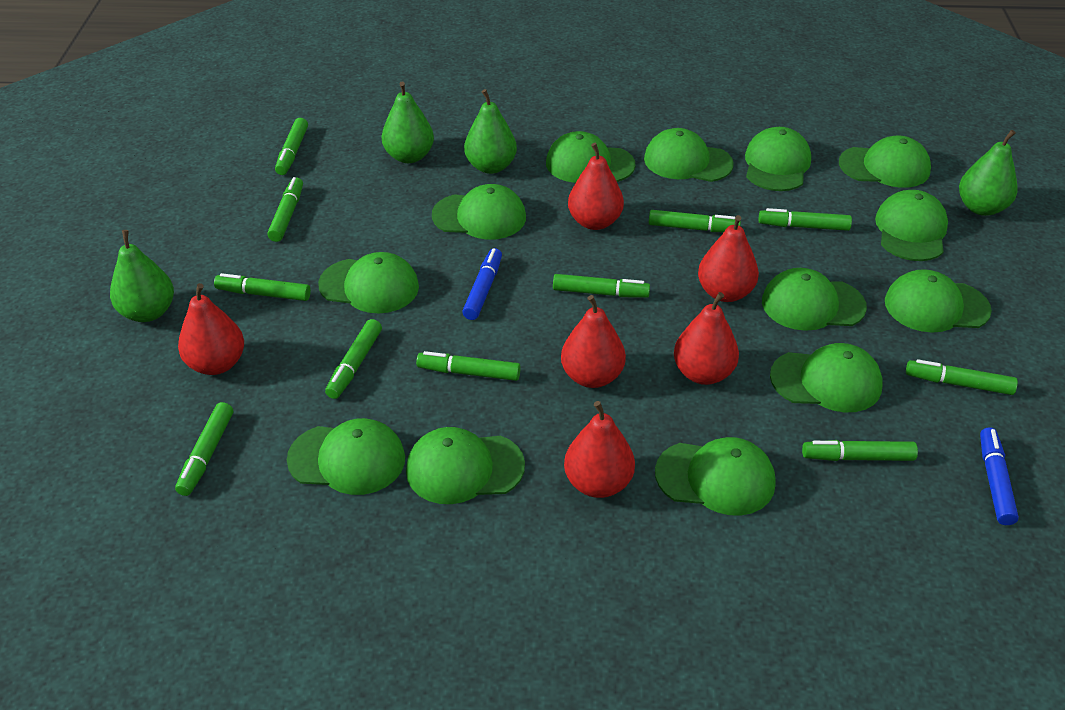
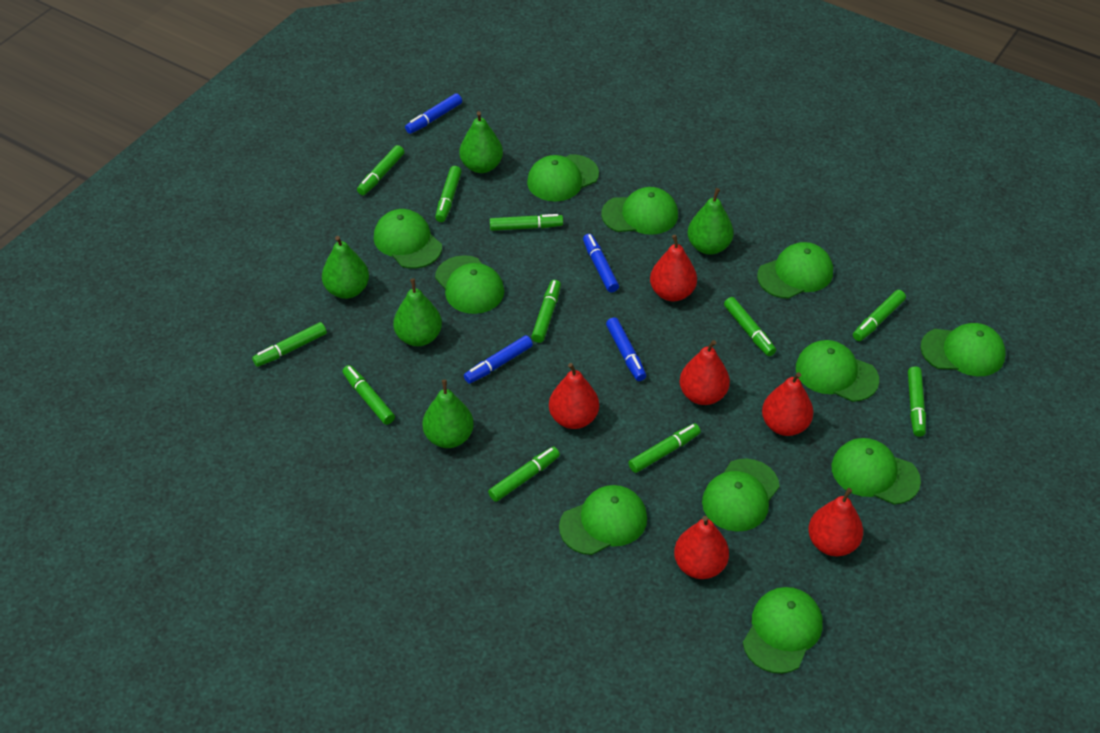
blue marker: [462,248,502,320] [980,427,1019,525] = 2 -> [405,93,462,134] [464,335,533,384] [583,234,619,292] [606,317,646,381] = 4
green cap: [287,418,405,495] [318,252,419,313] [406,427,525,504] [432,184,526,240] [546,131,636,183] [644,128,734,182] [655,437,776,516] [745,127,811,191] [762,268,867,331] [770,343,883,412] [839,136,931,188] [875,190,948,261] [885,269,992,332] = 13 -> [374,209,442,269] [435,255,504,314] [527,154,599,201] [559,485,647,555] [601,187,678,235] [702,459,780,532] [743,587,823,674] [757,242,833,299] [796,340,879,402] [831,438,921,505] [920,323,1006,376] = 11
green pear: [110,230,174,322] [382,82,434,163] [464,89,517,174] [959,130,1018,216] = 4 -> [322,236,369,299] [393,279,442,346] [422,379,474,448] [459,111,503,173] [688,188,734,255] = 5

